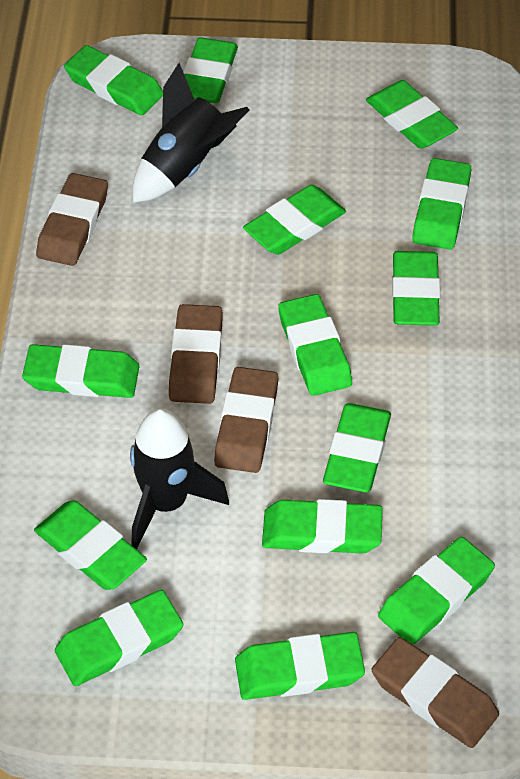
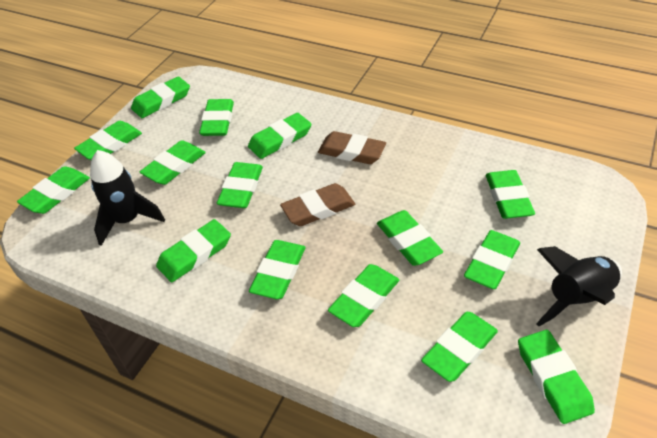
brown eraser: [36,173,108,266] [169,304,223,404] [214,367,278,473] [372,637,499,748] = 4 -> [280,183,355,226] [318,131,386,164] = 2
green eraser: [22,344,139,398] [34,500,147,590] [55,590,183,686] [64,45,163,115] [183,37,238,103] [235,632,365,700] [243,185,346,255] [262,499,383,554] [278,294,352,396] [323,403,391,492] [366,80,458,149] [378,537,495,645] [392,251,440,326] [412,158,471,250] = 14 -> [17,166,90,214] [74,121,142,160] [131,76,190,118] [140,140,206,185] [156,219,231,282] [199,99,234,136] [216,162,263,208] [248,113,312,159] [249,240,306,299] [328,264,399,327] [377,210,443,266] [421,312,498,382] [464,230,520,289] [486,170,535,219] [518,330,595,424] = 15

